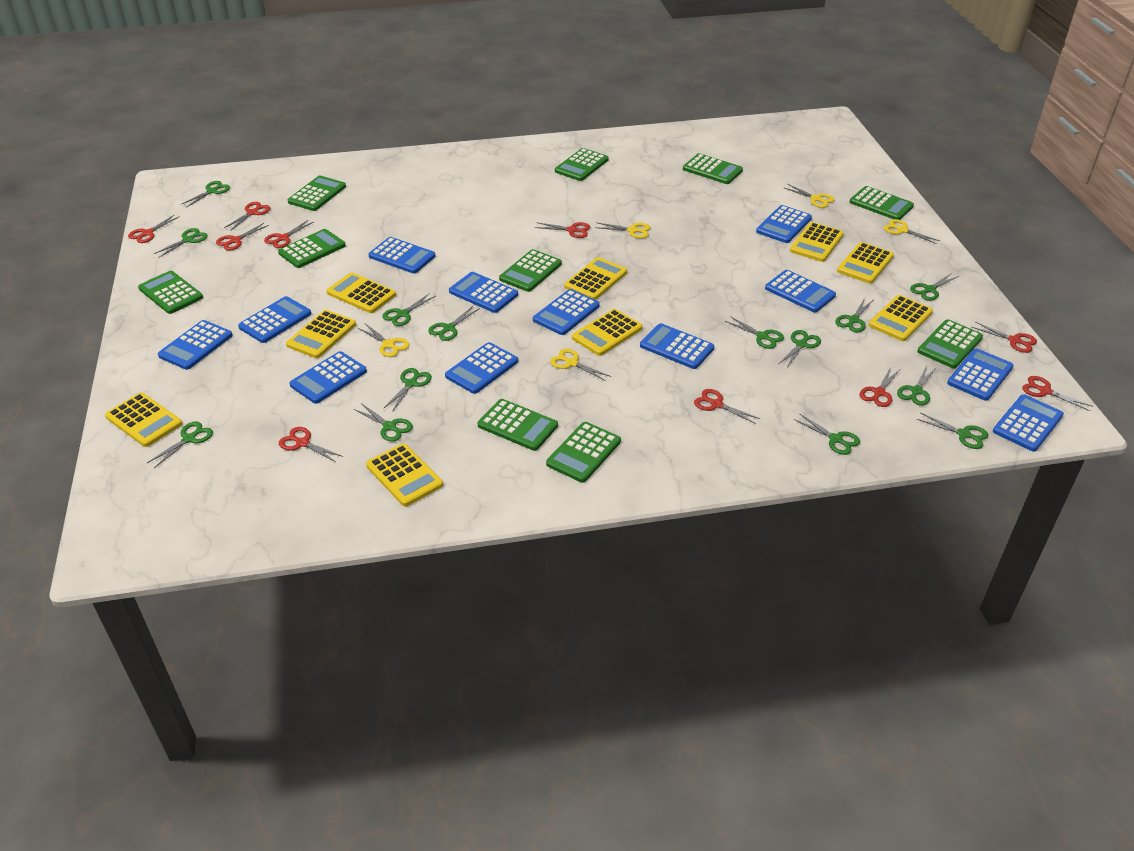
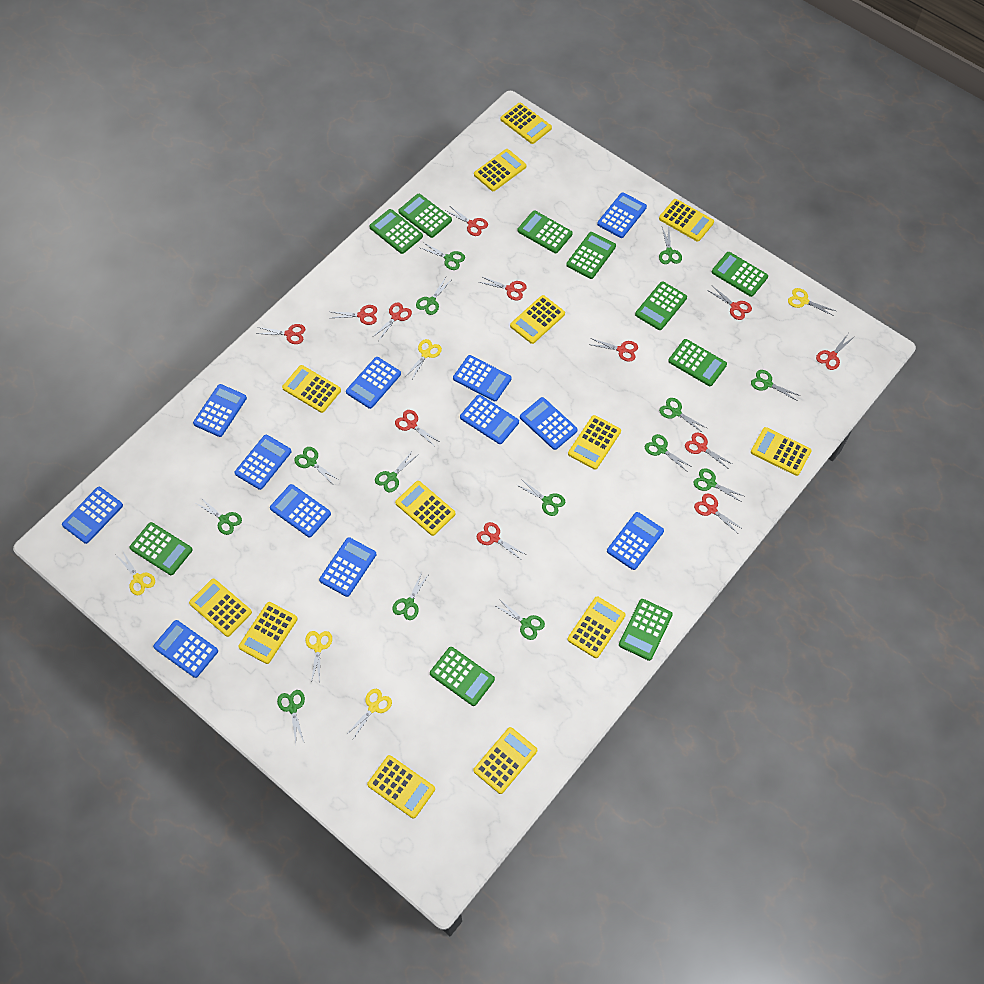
red scissors: [128,215,180,243] [216,223,269,251] [224,202,270,231] [264,220,313,248] [279,427,343,462] [535,222,590,238] [694,389,760,424] [860,367,900,407] [972,322,1037,353] [1022,376,1093,411] = 10 -> [256,324,305,344] [331,305,377,325] [373,302,412,341] [395,410,440,446] [446,206,488,236] [476,522,525,559] [479,276,527,300] [588,338,638,362] [685,433,732,469] [694,494,743,533] [707,287,752,320] [816,334,854,370] = 12
yellow calculator: [105,392,182,447] [286,310,356,358] [326,272,396,313] [366,443,443,506] [564,257,627,300] [572,309,642,356] [790,222,844,262] [837,242,894,284] [869,295,933,341] = 9 -> [189,579,252,637] [238,602,298,664] [282,365,341,413] [367,755,435,819] [395,481,455,536] [473,727,537,794] [474,149,526,191] [501,103,552,144] [510,295,565,344] [568,415,621,470] [568,596,626,658] [659,199,714,242] [751,427,812,476] = 13

